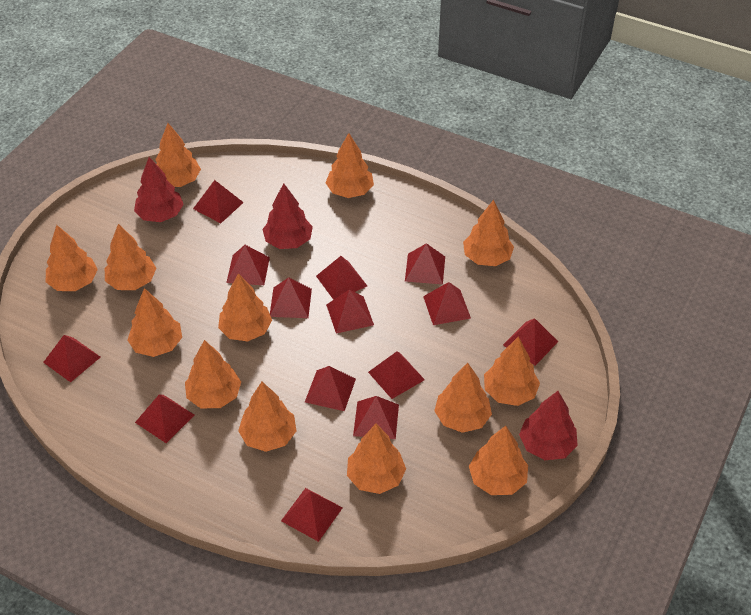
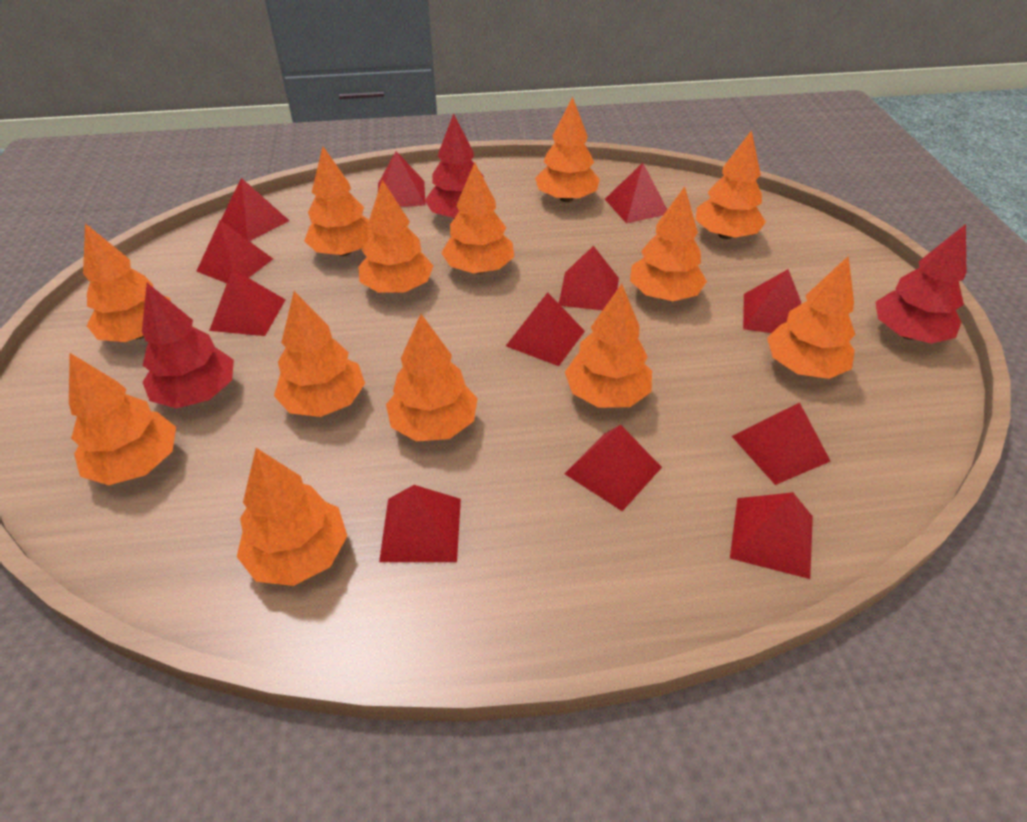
red pyramid: [43,335,100,382] [135,394,194,443] [193,180,244,223] [226,245,270,285] [270,277,312,318] [281,488,343,542] [305,366,356,411] [316,256,367,300] [326,290,374,334] [353,396,399,439] [368,351,425,399] [405,243,445,284] [423,282,471,325] [503,318,558,365] = 14 -> [196,220,273,283] [209,269,285,336] [221,178,290,241] [378,151,425,207] [379,485,461,562] [506,292,585,366] [559,246,619,310] [564,425,662,511] [605,163,667,223] [730,492,813,579] [732,402,830,485] [743,269,801,333] = 12

